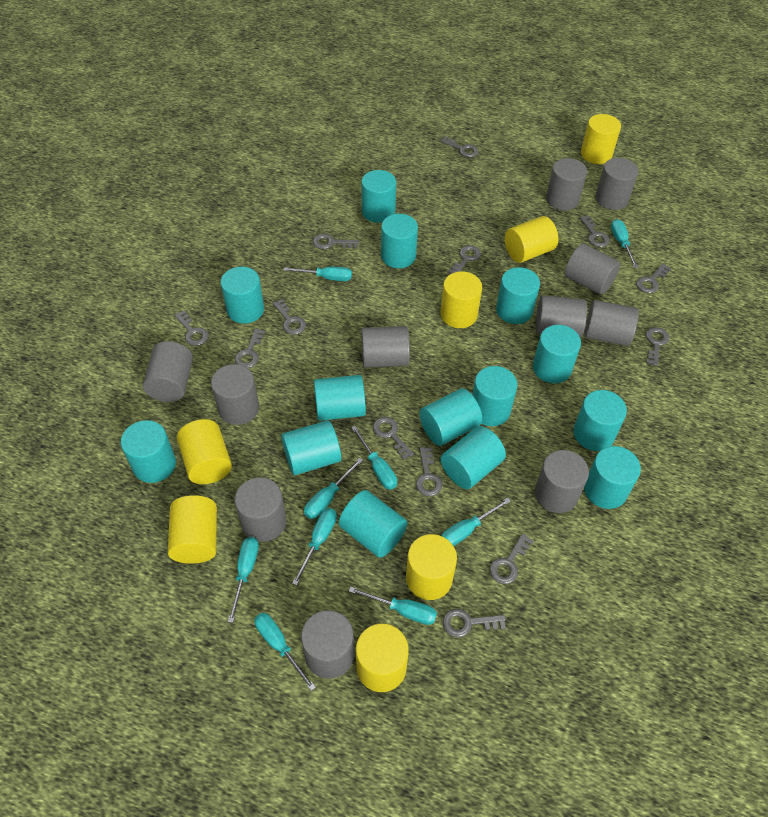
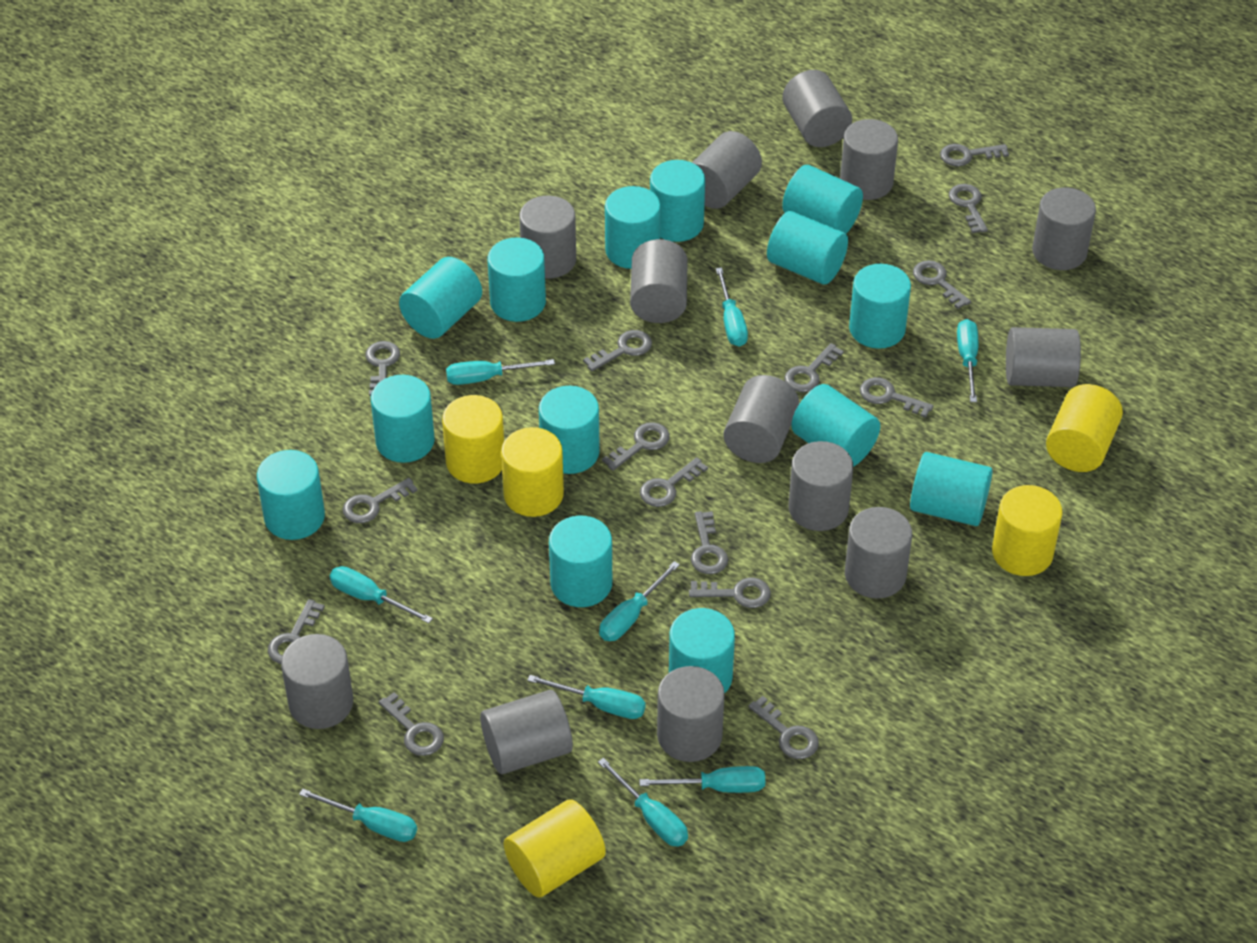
grey cylinder: [143,341,193,402] [211,364,259,425] [235,477,286,542] [301,610,355,679] [362,326,410,367] [535,450,589,513] [536,295,587,337] [546,158,587,210] [564,244,620,295] [585,300,639,346] [595,158,638,210] = 11 -> [281,634,353,729] [480,690,573,774] [519,196,576,278] [630,239,688,323] [657,666,725,762] [692,131,762,209] [723,375,799,463] [782,70,852,147] [789,441,853,531] [840,119,898,200] [845,507,912,599] [1006,327,1081,387] [1032,188,1096,270] = 13
grey key: [174,310,209,346] [235,328,265,368] [273,299,306,335] [313,234,359,249] [373,417,414,460] [416,447,442,496] [440,136,478,157] [443,609,506,637] [448,245,481,274] [490,533,533,584] [580,216,610,247] [636,263,671,293] [646,327,669,366] = 13 -> [268,599,325,664] [343,478,418,523] [365,341,400,396] [379,692,444,756] [583,330,652,371] [602,422,670,471] [640,457,708,507] [689,578,771,608] [691,511,728,574] [748,696,819,759] [784,343,844,392] [860,377,934,418] [913,260,971,309] [940,144,1009,167] [949,184,988,233] = 15
yellow cylinder: [168,495,217,564] [177,419,232,484] [356,624,409,692] [406,534,457,600] [440,271,482,328] [505,216,558,263] [581,114,621,164] = 7 -> [442,395,504,483] [501,427,564,517] [504,799,606,897] [992,485,1063,576] [1046,384,1123,472] = 5

